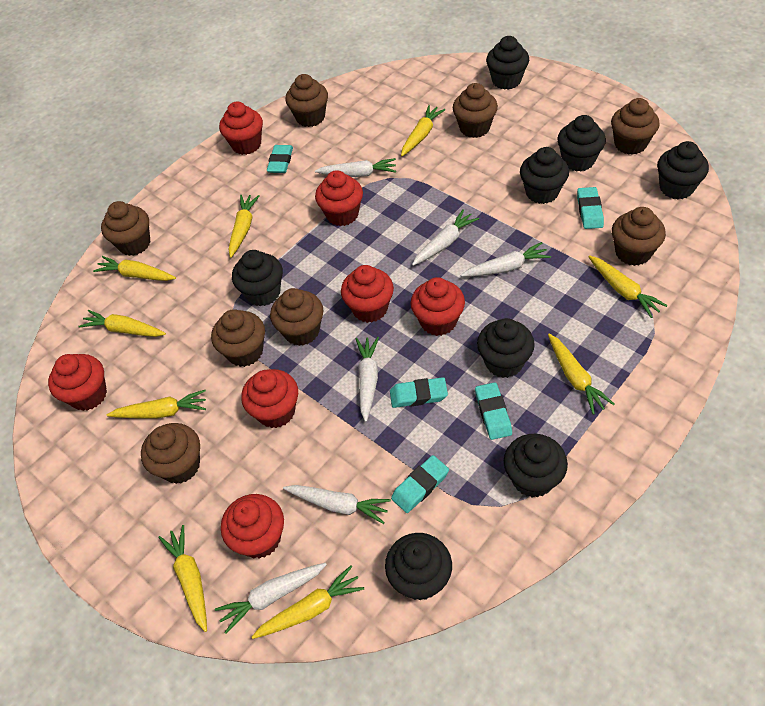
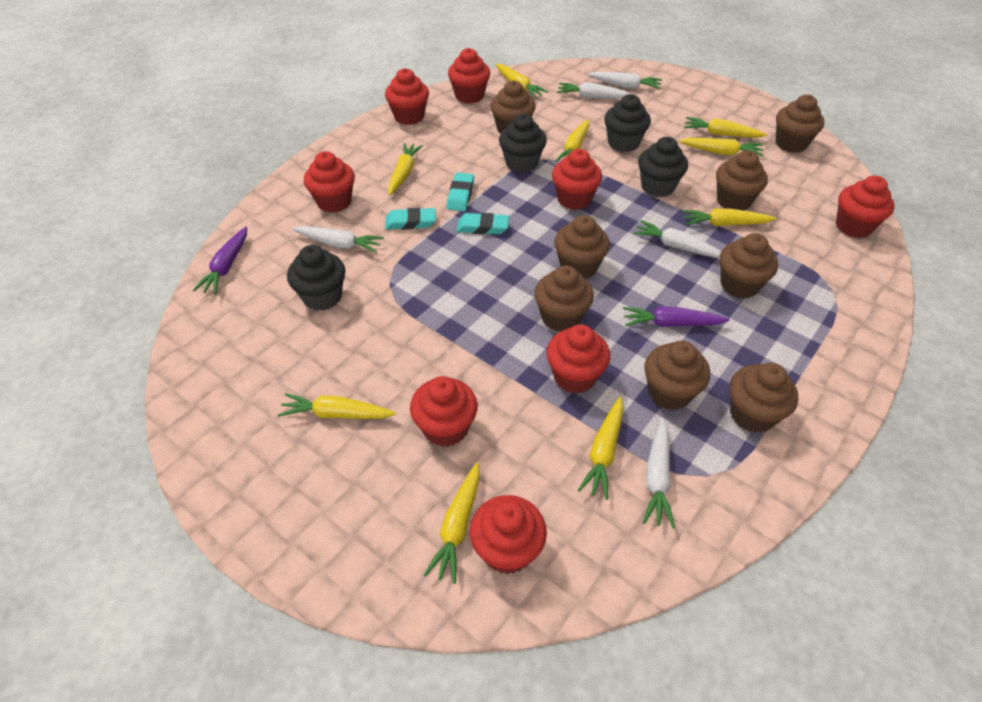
black cupcake: [232,250,283,306] [385,533,452,601] [477,318,535,378] [486,36,529,90] [504,434,568,498] [520,147,569,204] [557,115,606,171] [657,141,709,199] = 8 -> [287,245,346,311] [499,114,547,173] [604,94,651,152] [638,137,688,197] = 4
purple carrot: none = 0 -> [193,227,247,294] [623,307,730,327] = 2
red cupcake: [48,354,107,411] [219,101,263,155] [221,494,284,559] [241,369,298,428] [315,170,363,226] [341,265,394,323] [411,277,465,336] = 7 -> [304,151,355,213] [385,68,429,125] [410,376,478,447] [448,48,490,104] [470,495,547,574] [546,325,610,394] [552,149,602,210] [836,175,894,238] = 8
turquoise eraser: [267,145,293,173] [390,377,448,408] [391,455,449,513] [475,382,512,440] [577,187,604,229] = 5 -> [385,208,436,230] [447,173,474,211] [457,213,509,234] = 3
white carrot: [215,563,327,634] [283,485,391,524] [315,158,396,177] [356,337,379,422] [412,209,479,266] [461,242,551,277] = 6 -> [292,226,384,253] [557,82,631,99] [588,72,662,89] [633,220,722,258] [642,418,675,528] = 5

